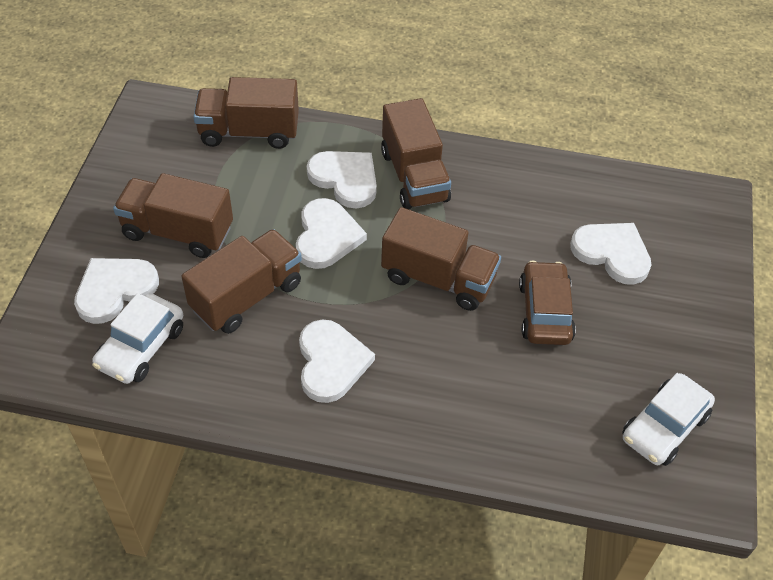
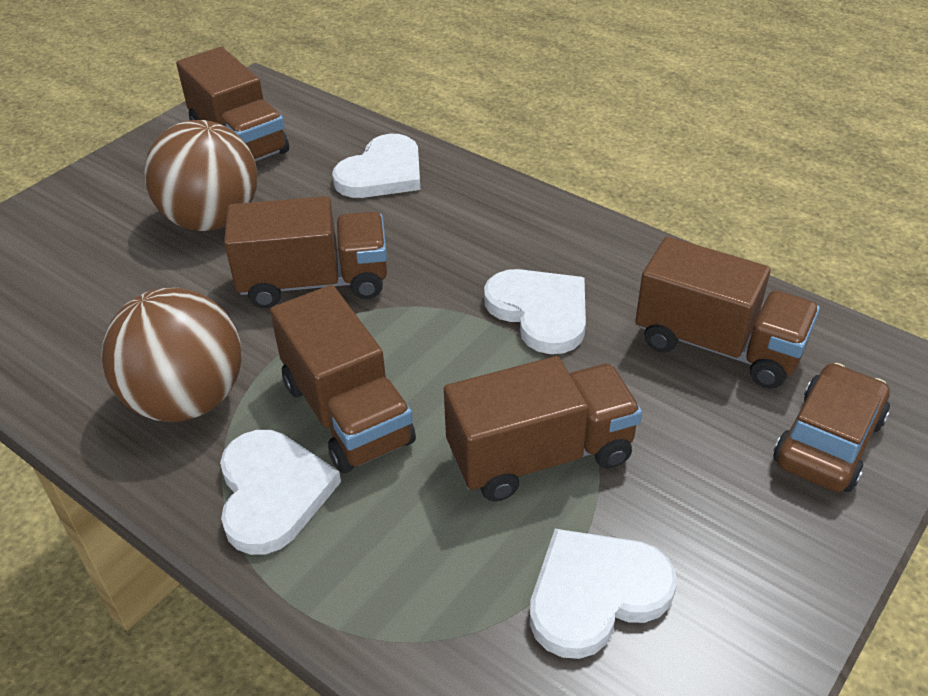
brown ball: none = 0 -> [101,288,241,422] [144,120,257,231] = 2
white car: [92,293,183,384] [622,373,715,466] = 2 -> none = 0
white heart: [74,258,159,324] [296,198,367,269] [299,319,375,403] [307,151,377,208] [570,223,651,285] = 5 -> [220,430,341,555] [332,134,420,198] [484,269,586,354] [530,529,677,659] = 4

